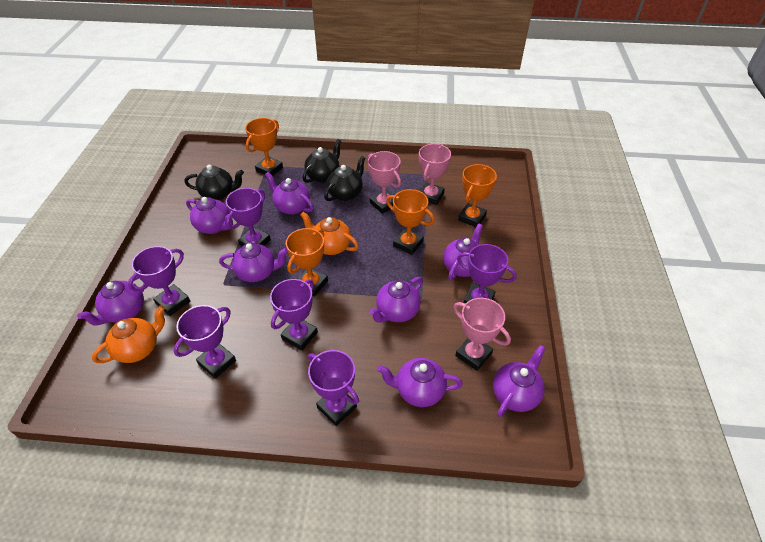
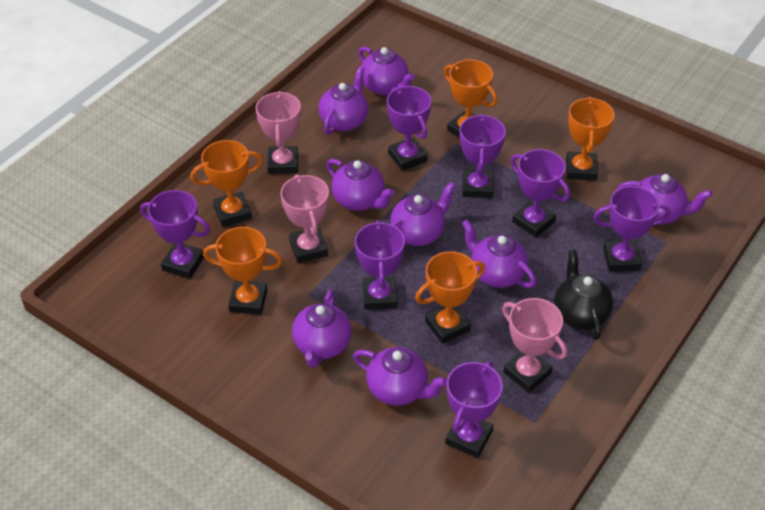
black teapot: [185,165,244,200] [303,139,341,183] [324,156,365,201] = 3 -> [554,249,613,340] = 1
orange teapot: [92,305,165,363] [300,211,359,255] = 2 -> none = 0
orange trophy: [245,118,283,176] [286,228,328,297] [386,189,435,255] [458,164,497,227] = 4 -> [190,140,263,227] [203,227,282,315] [415,251,485,344] [444,60,498,138] [566,97,615,181] = 5
purple trophy: [128,246,190,316] [174,305,236,379] [226,188,271,246] [270,279,318,351] [308,350,359,426] [457,244,517,304] = 6 -> [140,190,210,279] [355,220,405,310] [387,86,431,171] [445,361,503,458] [460,114,506,198] [511,149,570,238] [593,186,671,272] = 7

